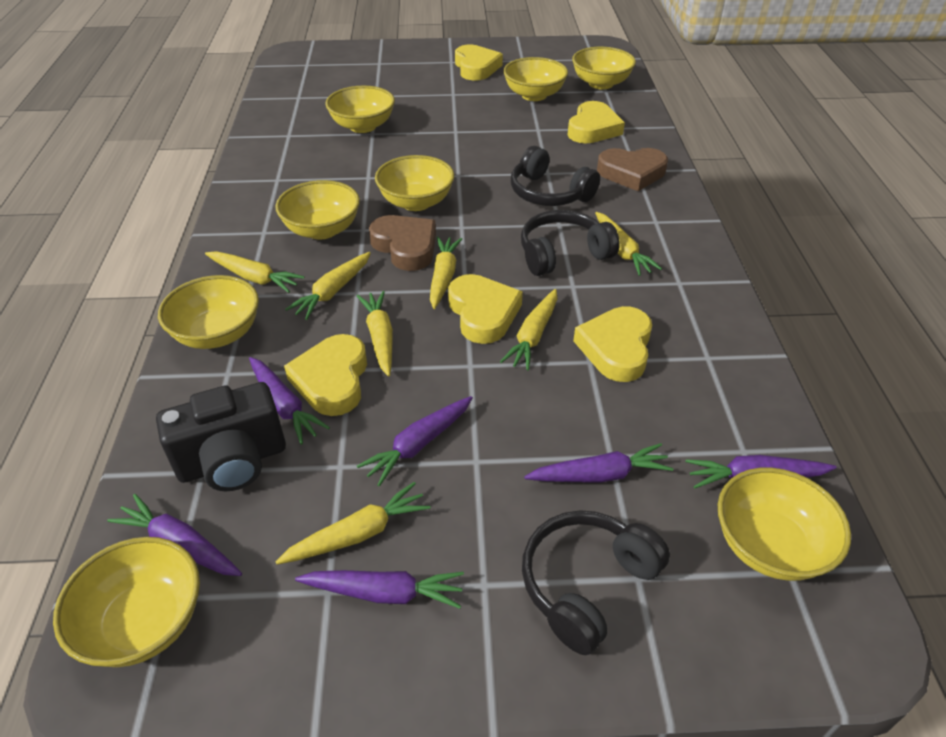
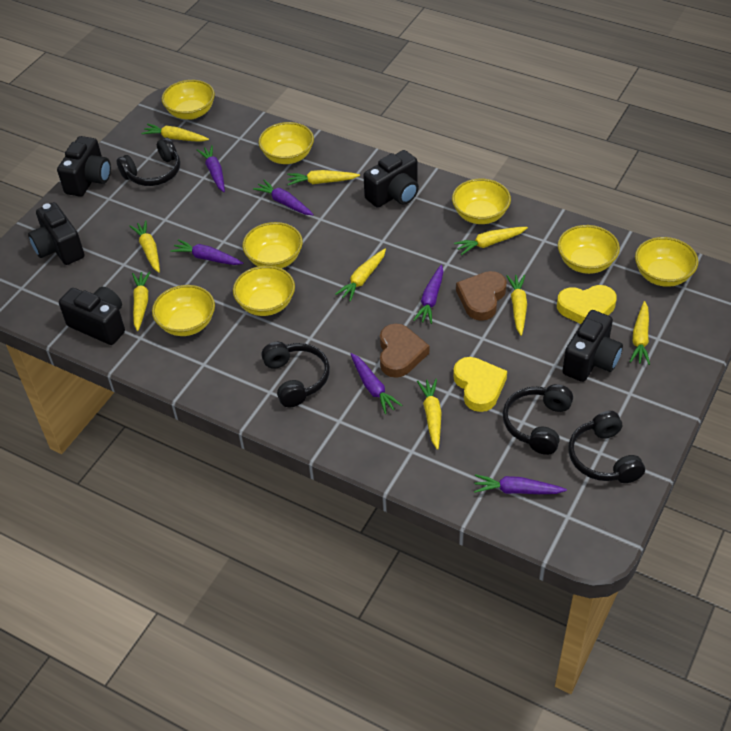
black camera: [156,382,286,491] = 1 -> [28,202,85,265] [57,136,111,197] [59,287,125,345] [363,150,419,208] [563,310,623,382] = 5
black headphones: [511,146,600,206] [521,210,620,276] [522,510,670,655] = 3 -> [117,138,180,186] [261,342,330,407] [503,384,573,455] [568,411,645,483] = 4
yellow carrot: [205,251,304,293] [276,482,431,565] [285,252,371,320] [357,291,393,377] [430,237,462,309] [500,289,557,371] [595,212,662,276] = 7 -> [130,220,160,273] [132,271,150,331] [141,123,209,142] [287,170,360,185] [335,249,386,302] [417,379,442,450] [454,227,528,255] [506,275,527,336] [630,301,650,365] = 9
yellow heart: [284,334,367,416] [448,274,523,344] [455,45,503,80] [568,101,625,143] [573,306,652,382] = 5 -> [453,357,507,412] [557,285,617,324] = 2

